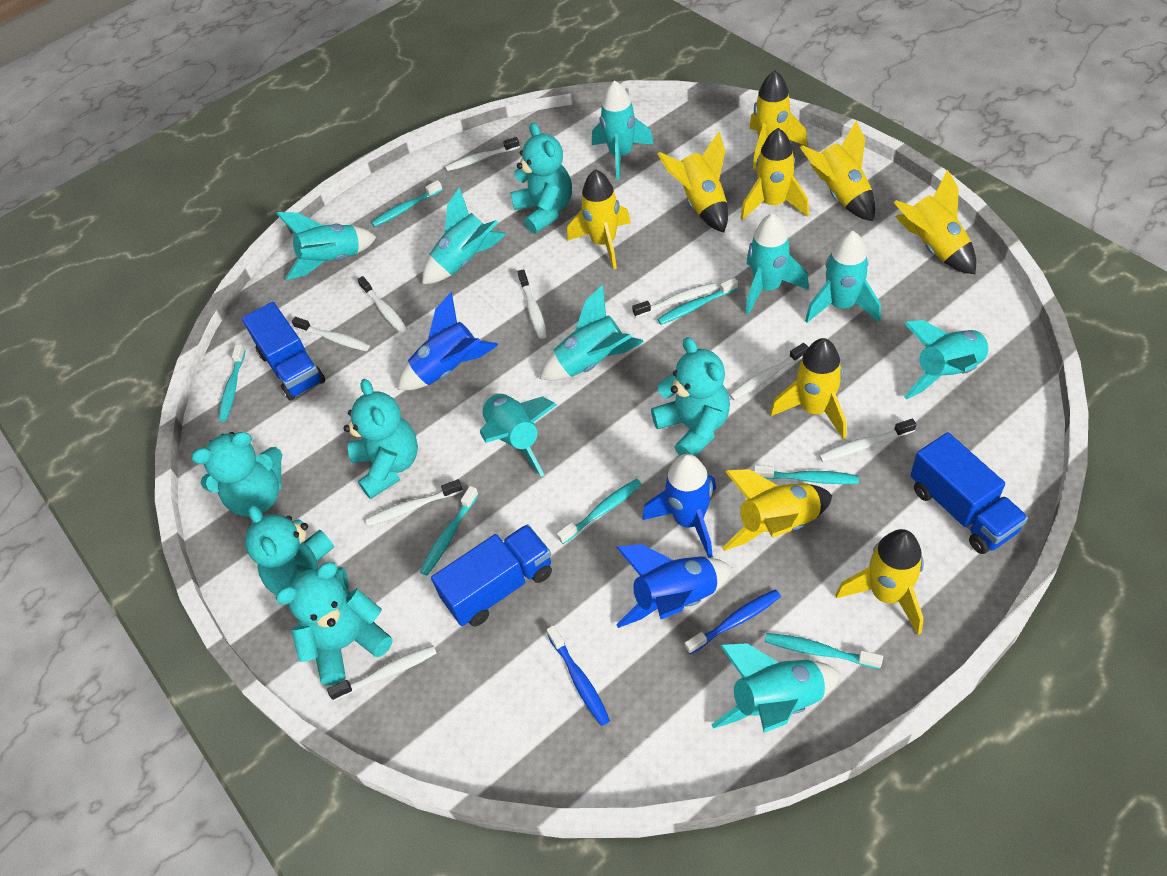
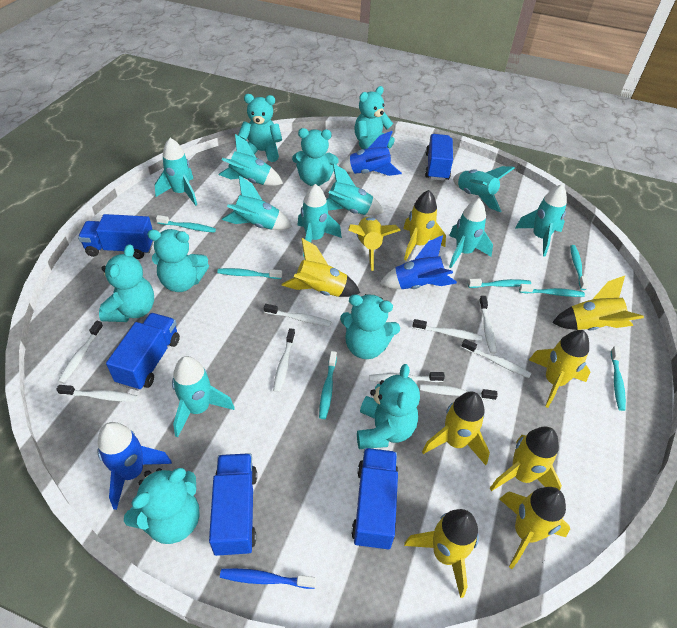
blue toothbrush: [546,625,610,726] [685,589,781,654] = 2 -> [220,568,316,589] = 1
blue truck: [242,302,325,400] [431,524,552,627] [910,432,1028,554] = 3 -> [78,214,154,259] [106,313,180,391] [209,453,257,557] [351,448,398,550] [425,134,453,181] = 5
turquoise teddy bear: [191,432,282,517] [245,505,349,596] [276,562,392,686] [343,379,418,499] [510,123,572,234] [651,337,730,456] = 6 -> [99,244,154,322] [124,468,200,544] [147,229,209,292] [238,94,282,162] [292,128,339,186] [340,294,400,359] [354,86,395,149] [357,364,420,449] = 8

